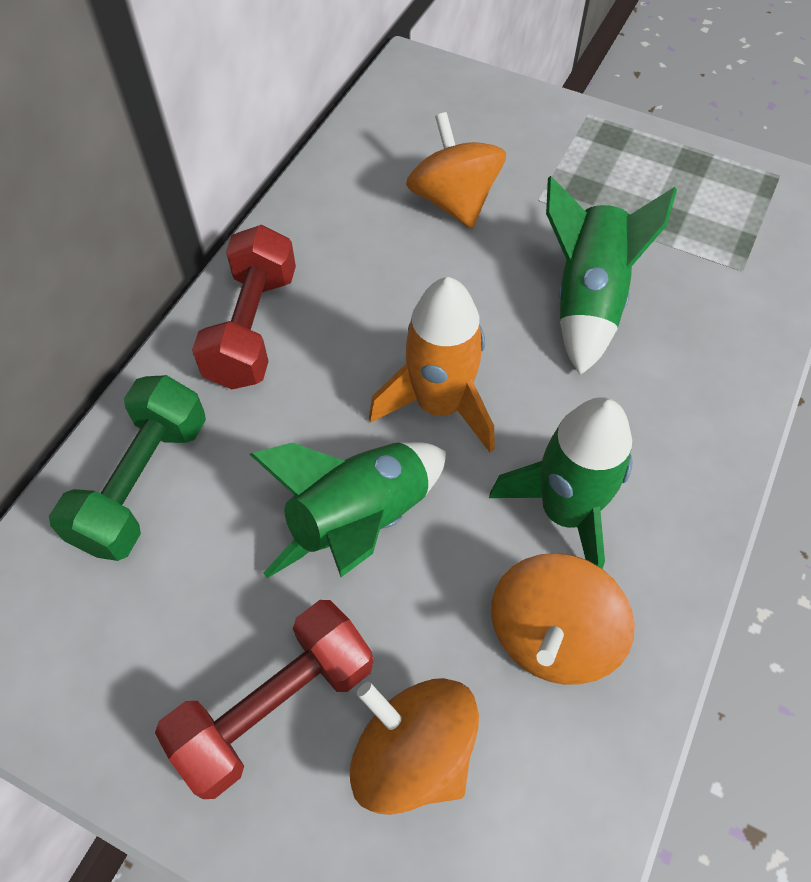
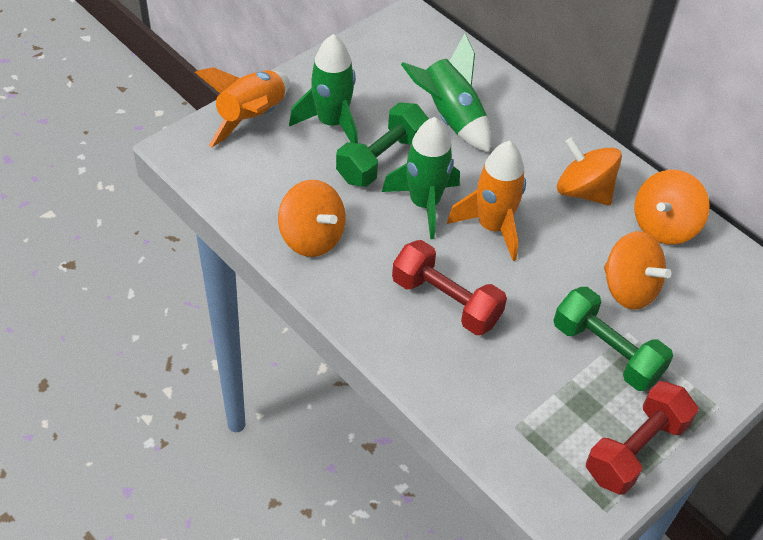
green dumbbell: [49,375,206,561] = 1 -> [336,102,429,187] [553,287,673,391] = 2
orange rocket: [369,277,494,453] = 1 -> [195,67,290,148] [447,141,526,261] = 2
orange spinning top: [350,678,479,815] [406,112,506,229] [491,553,635,685] = 3 -> [278,180,346,257] [557,137,622,205] [604,231,672,310] [635,170,709,245] = 4

